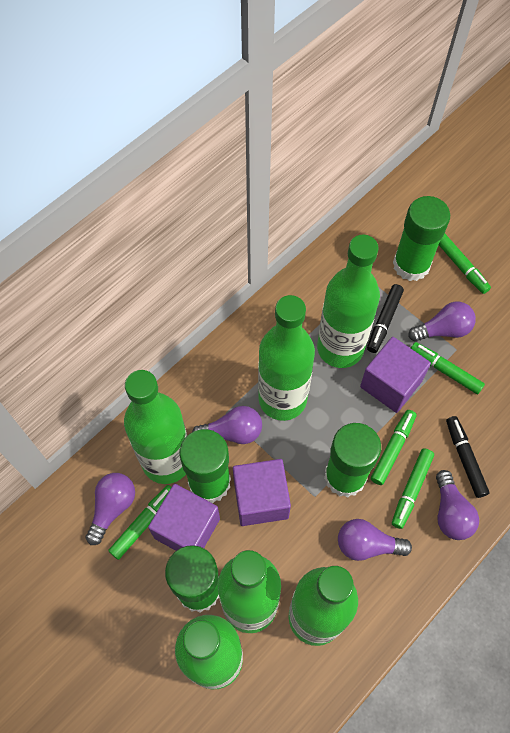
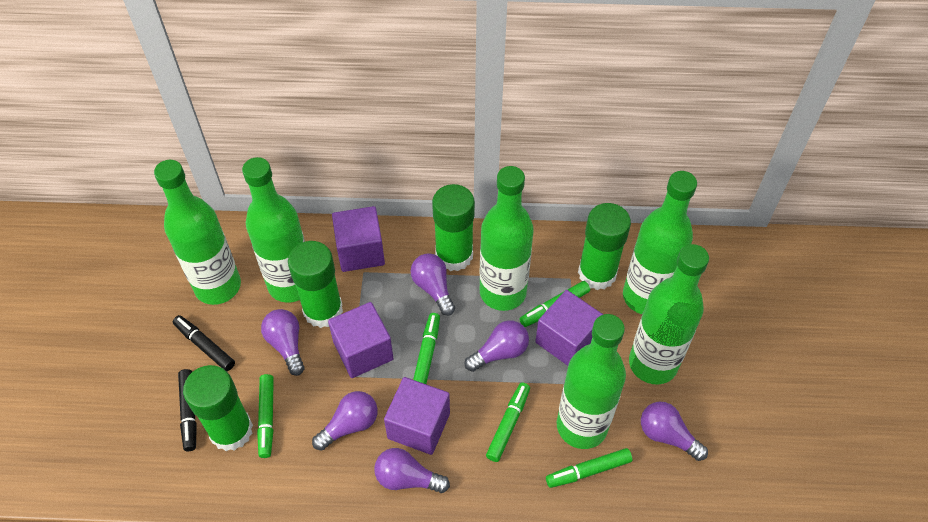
purple cube: [148,484,220,551] [233,459,291,526] [360,337,431,413] = 3 -> [328,302,394,378] [332,206,385,272] [384,377,450,455] [535,290,603,366] = 4
purple light bulb: [86,473,135,545] [192,406,262,444] [338,519,412,561] [408,302,476,342] [436,470,479,540] = 5 -> [261,309,305,376] [312,391,378,451] [374,448,450,493] [411,253,455,316] [464,320,529,372] [641,402,708,461] = 6

